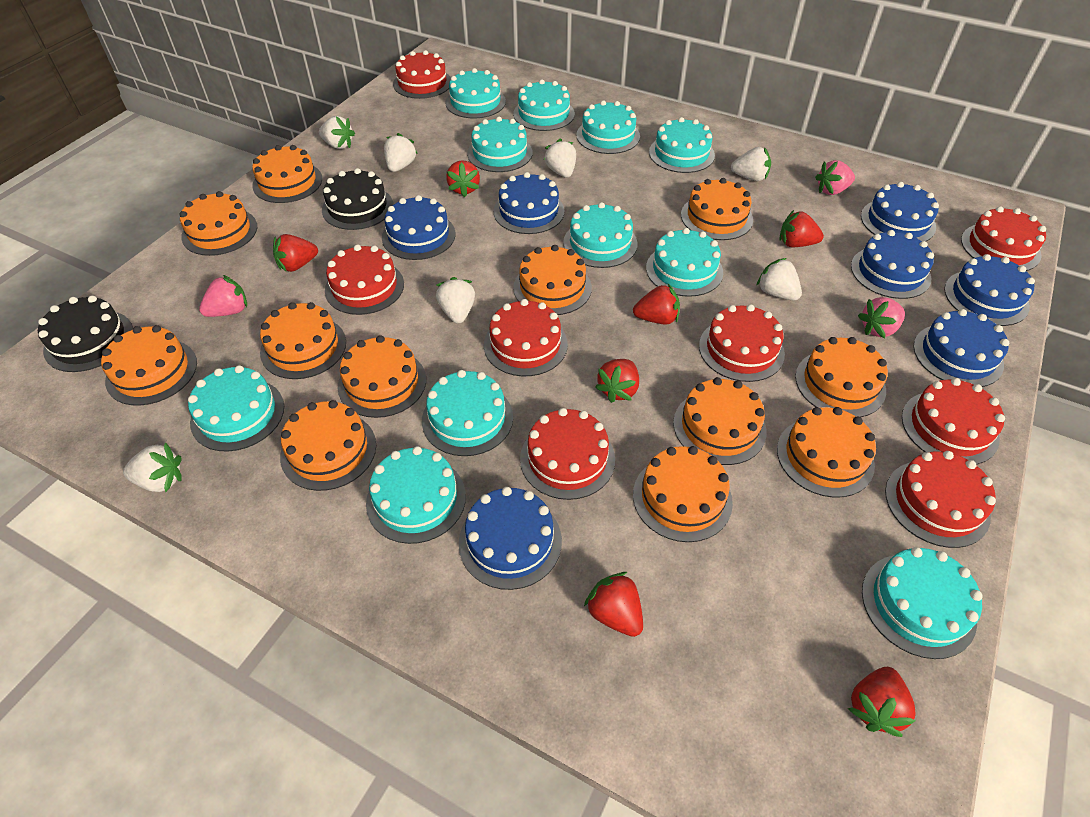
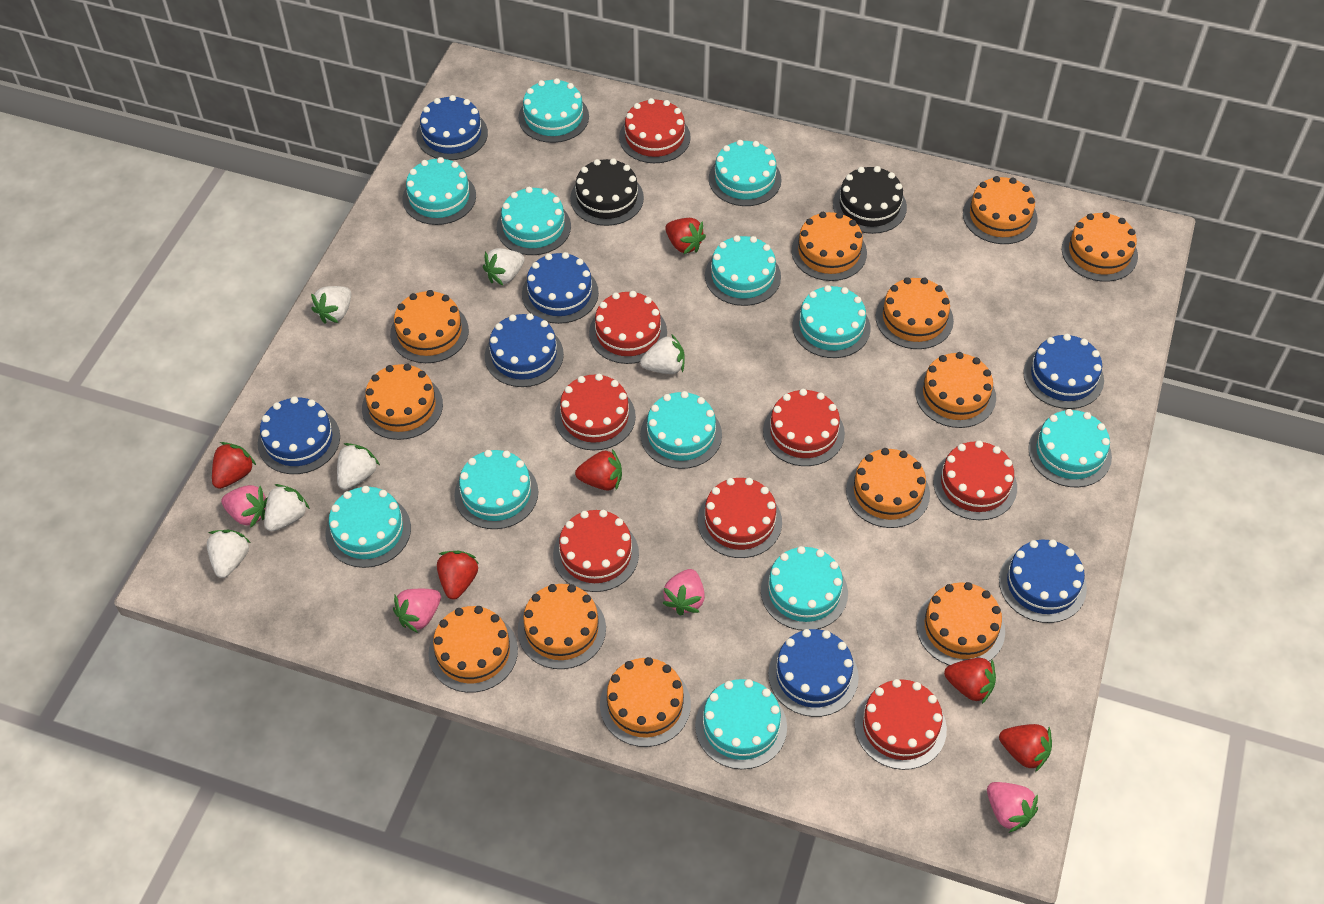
pink strawberry: [199,275,247,317] [815,160,855,195] [858,297,905,338] = 3 -> [221,485,268,528] [393,589,441,633] [662,569,705,616] [987,782,1038,833] = 4
red strawberry: [273,234,318,272] [446,160,480,197] [584,572,643,637] [595,359,639,403] [633,284,680,324] [779,210,824,247] [848,667,916,737] = 7 -> [212,442,256,489] [437,551,479,600] [575,449,622,491] [665,218,706,255] [944,658,996,704] [999,724,1052,772] = 6
turquoise cake: [188,365,284,451] [366,446,466,544] [422,370,513,456] [445,68,506,118] [467,117,533,172] [513,79,575,131] [563,202,637,268] [576,100,640,154] [646,228,723,297] [649,117,715,173] [862,547,983,659] = 11 -> [325,486,411,568] [403,157,476,225] [454,450,538,529] [496,187,571,255] [518,78,589,143] [640,391,722,469] [695,679,787,769] [705,235,781,306] [709,140,782,206] [761,546,848,630] [793,285,871,358] [1028,409,1112,487] = 12
white strawberry: [123,442,182,492] [319,116,355,149] [384,133,418,172] [436,277,475,324] [544,139,576,178] [731,147,771,181] [756,258,802,301] = 7 -> [207,530,251,578] [264,484,310,531] [311,286,351,323] [337,443,380,490] [483,248,525,286] [640,335,685,374] = 6

